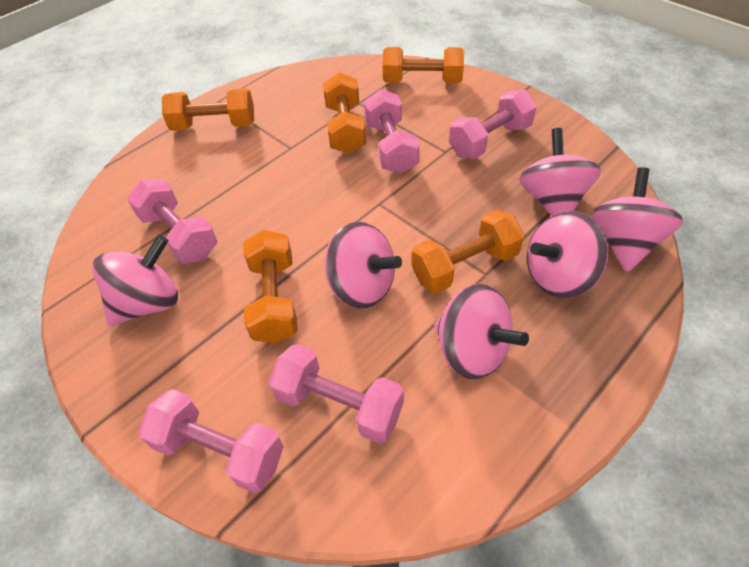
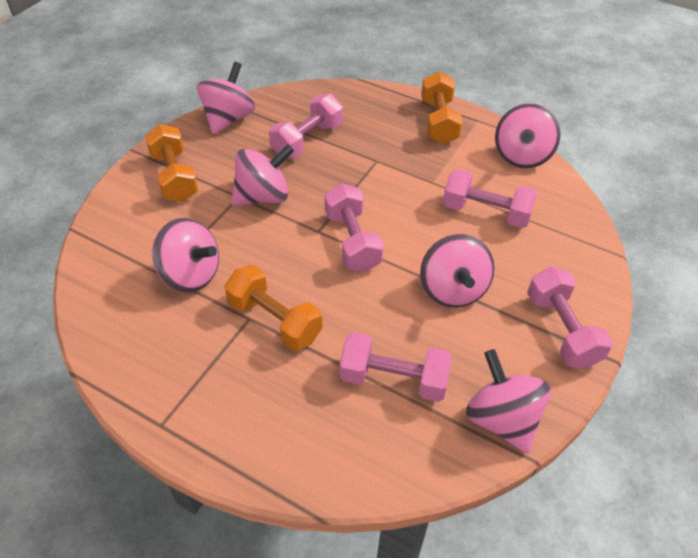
orange dumbbell: [162,88,254,131] [243,230,298,343] [323,72,366,154] [383,47,464,83] [411,210,524,293] = 5 -> [145,124,198,202] [224,265,322,351] [421,71,463,144] = 3

